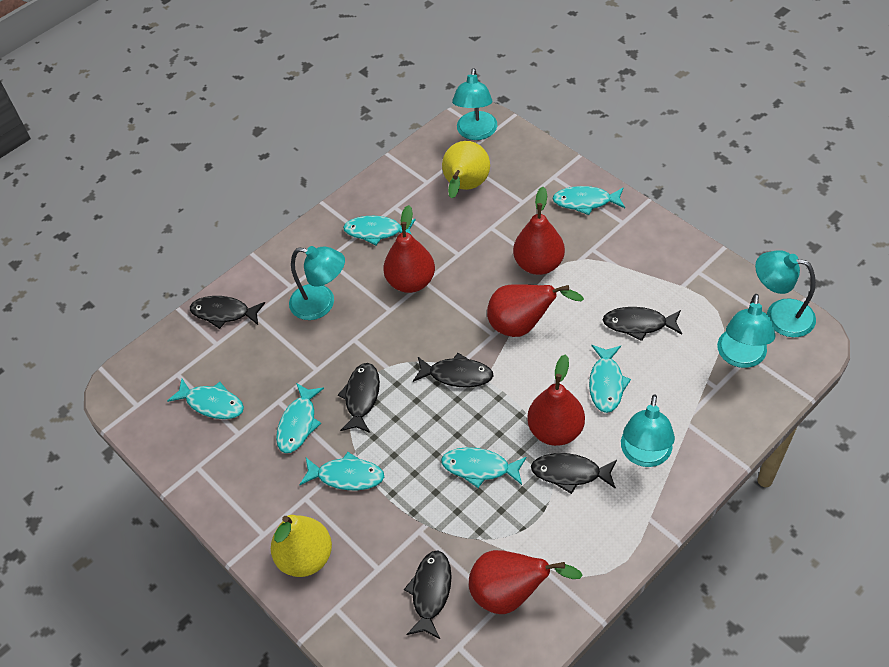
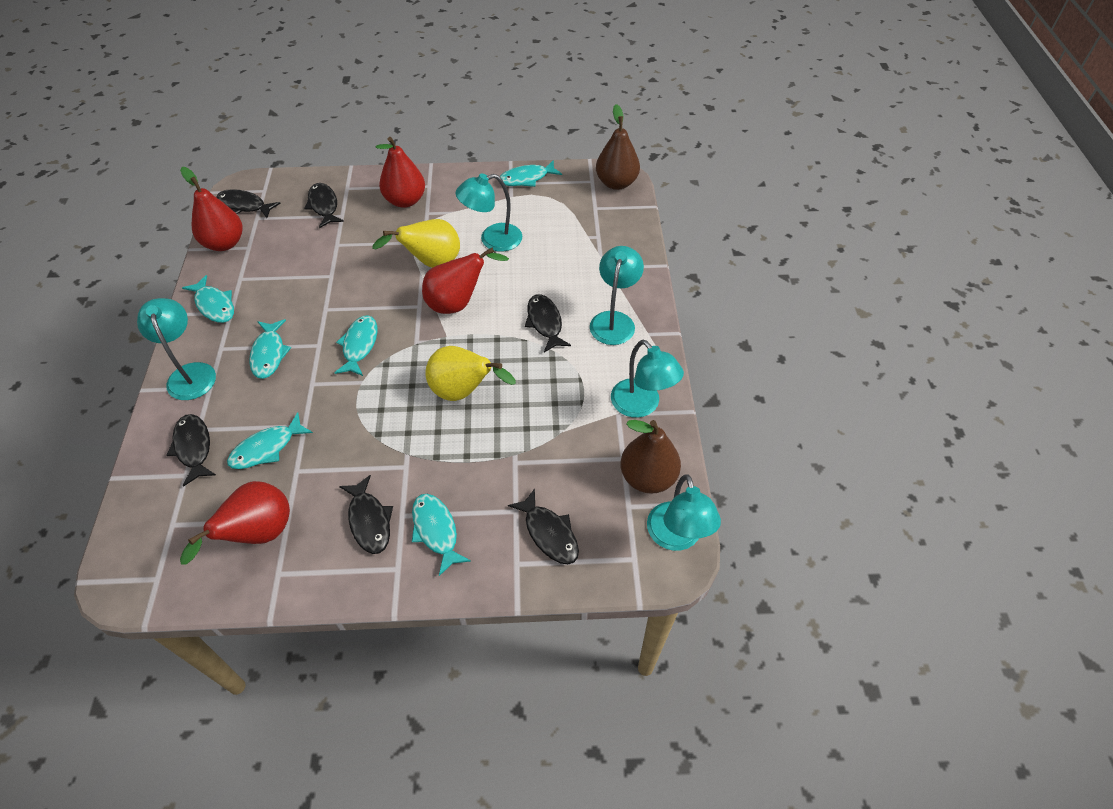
brown pear: none = 0 -> [596,104,640,190] [620,420,681,494] = 2
red pear: [383,205,435,293] [469,550,583,614] [487,284,584,337] [513,187,565,275] [527,354,585,446] = 5 -> [180,167,242,251] [180,481,290,565] [375,137,425,208] [422,247,509,314] = 4
turquoise fish: [167,379,244,419] [276,383,324,453] [299,452,384,490] [343,216,416,245] [441,447,527,488] [552,186,625,215] [589,345,631,413] = 7 -> [182,275,234,323] [227,412,313,469] [249,319,291,379] [334,315,377,376] [412,494,471,576] [500,160,562,187] = 6

